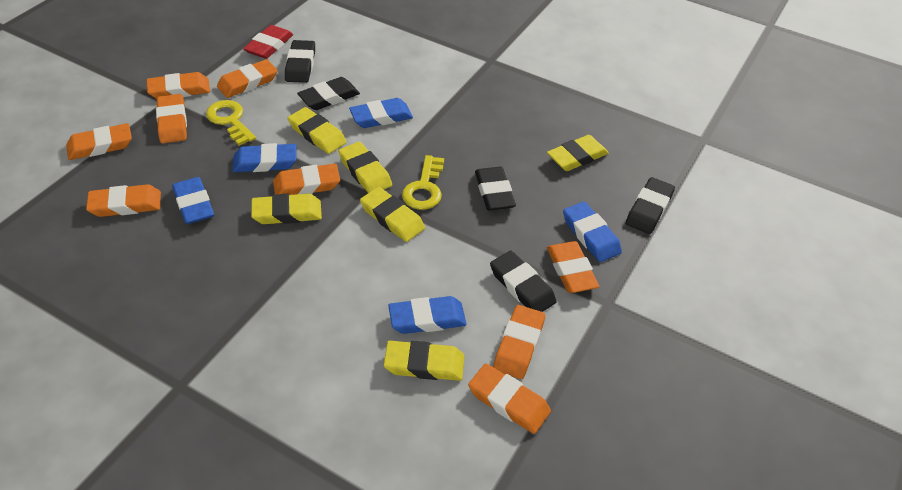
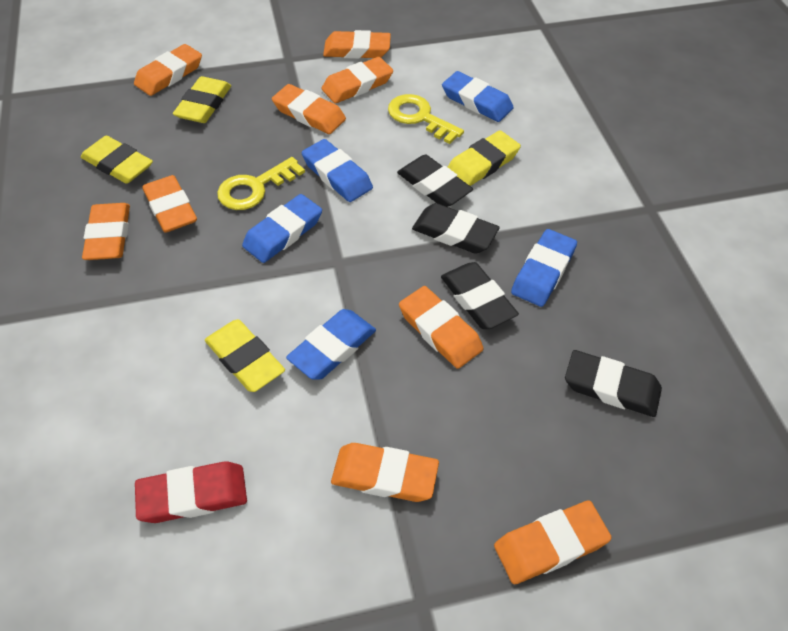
black eraser: [285,40,315,83] [297,77,360,110] [475,167,516,210] [490,251,557,312] [626,177,675,234] = 5 -> [397,155,473,207] [412,203,500,254] [441,262,519,329] [565,350,662,417] = 4
yellow eraser: [251,194,322,224] [288,107,346,154] [338,142,392,193] [360,187,425,242] [384,341,464,381] [547,135,609,171] = 6 -> [81,136,153,184] [173,76,231,123] [205,319,285,392] [448,130,521,186] = 4

